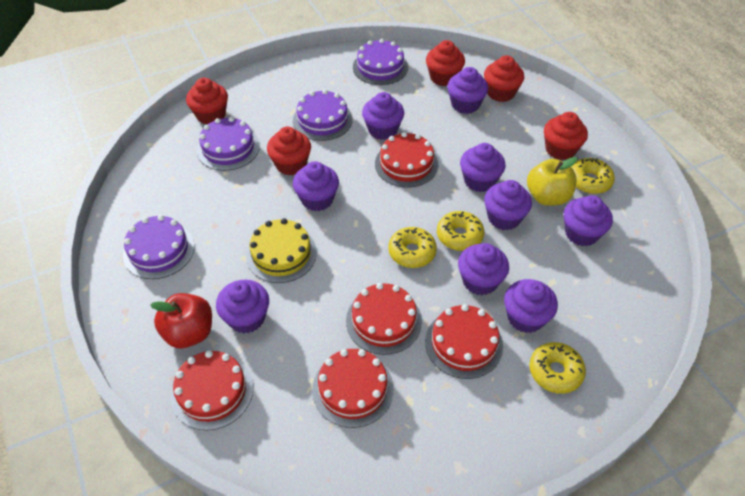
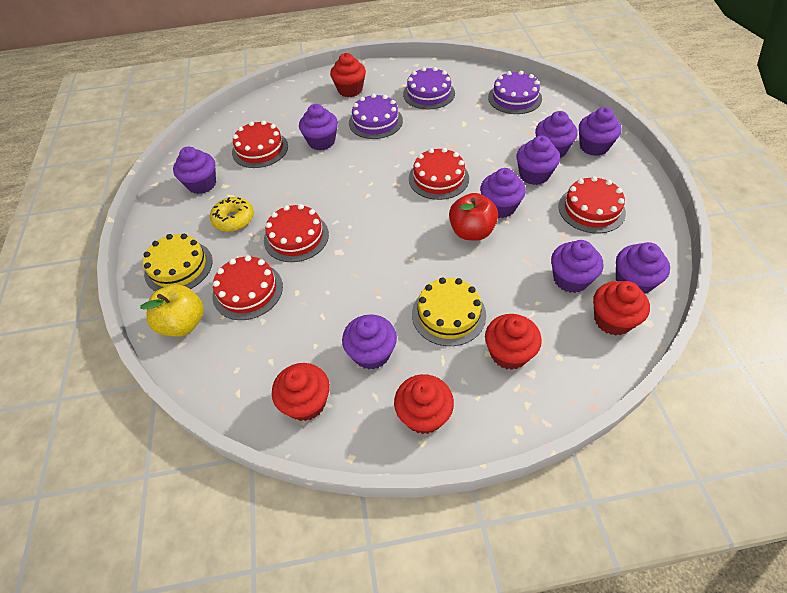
purple cake: [123,215,195,279] [197,117,260,171] [293,89,353,141] [353,39,408,85] = 4 -> [349,94,403,139] [403,67,455,110] [488,71,542,114] = 3
yellow cake: [246,218,317,283] = 1 -> [143,234,213,291] [412,277,486,346] = 2
yellow donut: [388,227,437,268] [437,211,484,251] [529,342,586,394] [571,158,615,194] = 4 -> [210,197,254,232] = 1

